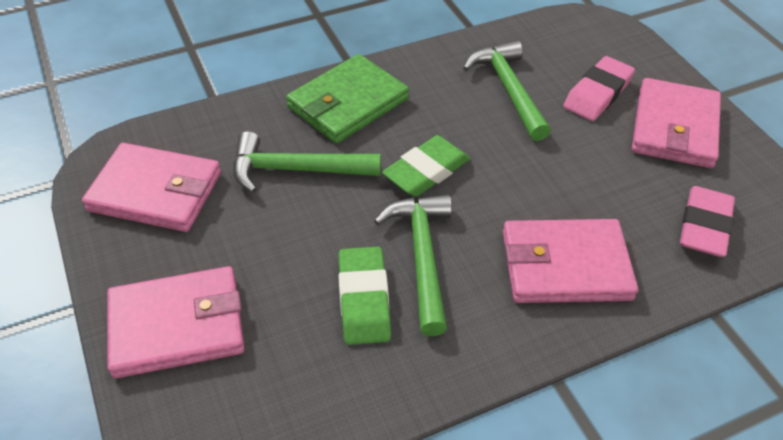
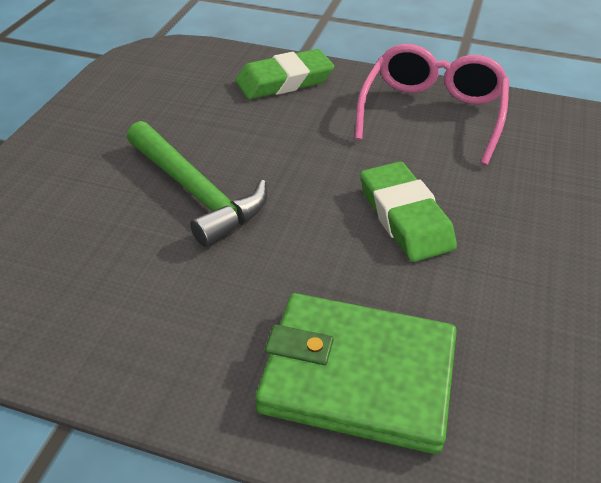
green hammer: [233,131,381,193] [374,194,452,336] [463,40,551,141] = 3 -> [127,121,267,247] = 1
pink eraser: [563,56,635,121] [680,186,735,257] = 2 -> none = 0
pink glasses: none = 0 -> [355,44,509,165] = 1
pink wallet: [82,143,221,232] [107,266,245,379] [503,219,638,303] [632,78,721,168] = 4 -> none = 0

